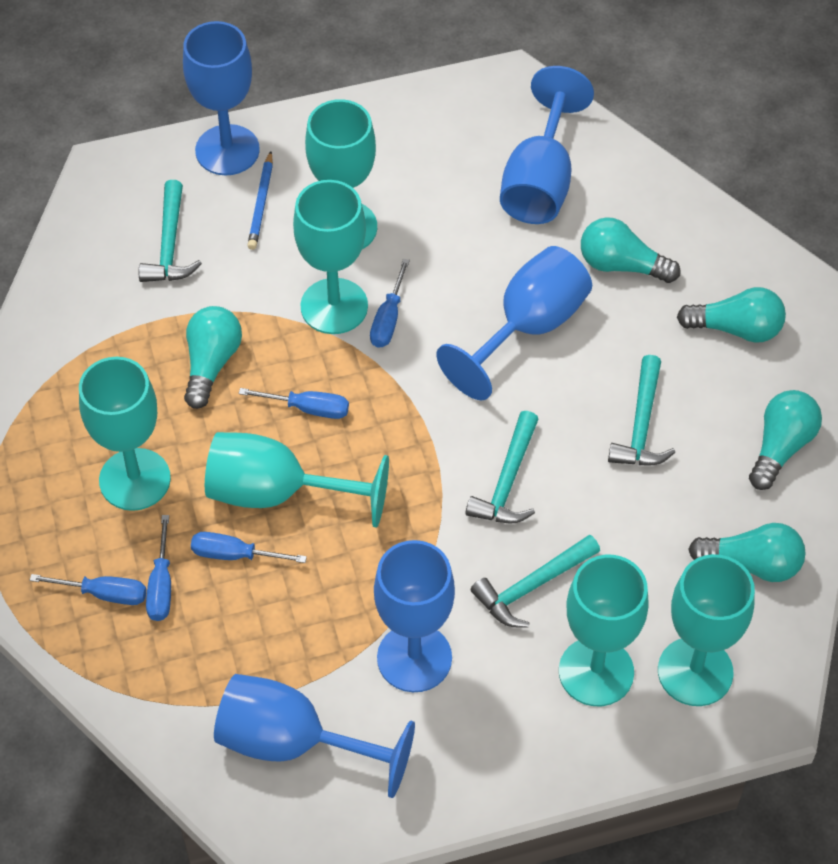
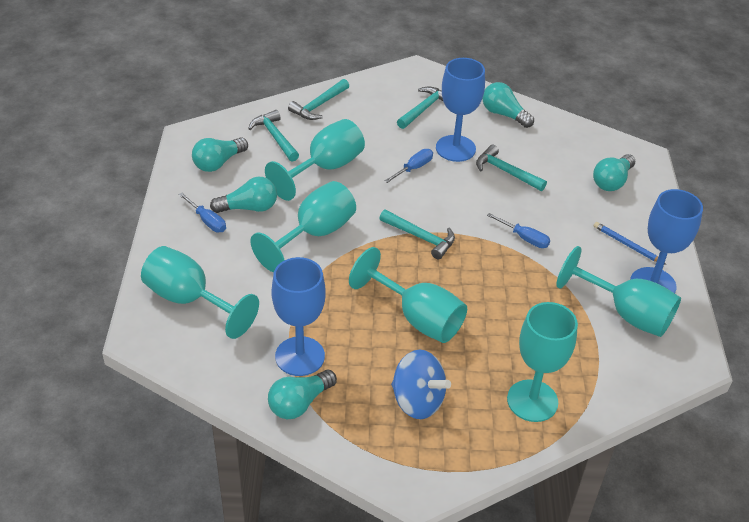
blue goblet: [183,21,260,175] [214,674,415,798] [374,540,455,692] [436,246,592,400] [500,66,594,224] = 5 -> [272,257,326,376] [436,58,485,162] [630,189,703,293] = 3
blue screwdriver: [29,574,147,605] [146,515,171,621] [191,532,307,563] [239,388,349,419] [370,259,410,348] = 5 -> [178,193,226,233] [384,149,433,183] [487,213,550,248] = 3
blue spinning top: none = 0 -> [391,350,451,419] = 1
turquoise hammer: [139,180,202,282] [466,411,539,524] [471,534,600,628] [608,355,675,465] = 4 -> [248,110,299,162] [288,79,349,120] [379,210,455,260] [397,87,443,129] [476,145,547,191] = 5

